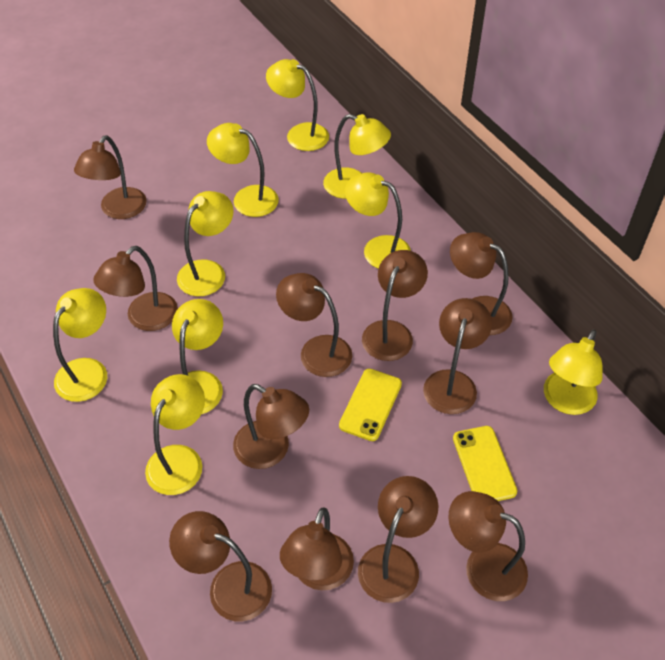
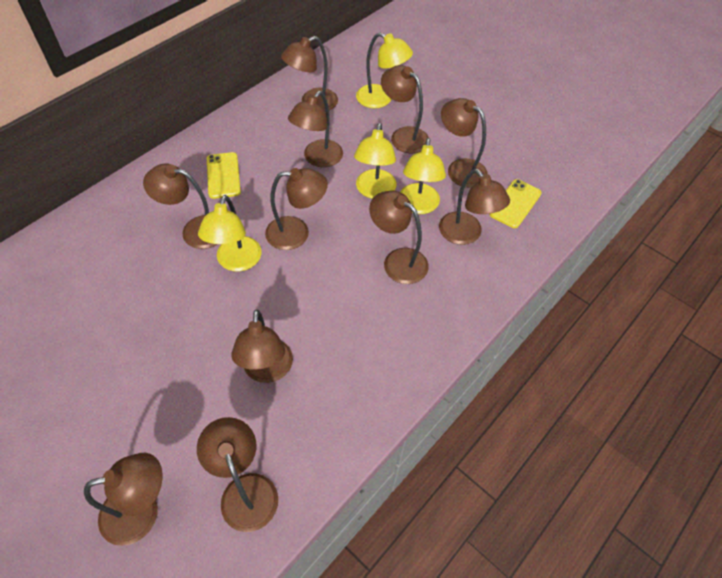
yellow lamp: [53,288,107,402] [145,374,205,495] [172,299,223,414] [177,191,234,296] [207,123,279,217] [266,59,329,151] [323,114,391,199] [345,173,411,269] [544,329,603,415] = 9 -> [198,195,262,272] [354,123,396,199] [356,32,413,108] [400,138,446,214] = 4

